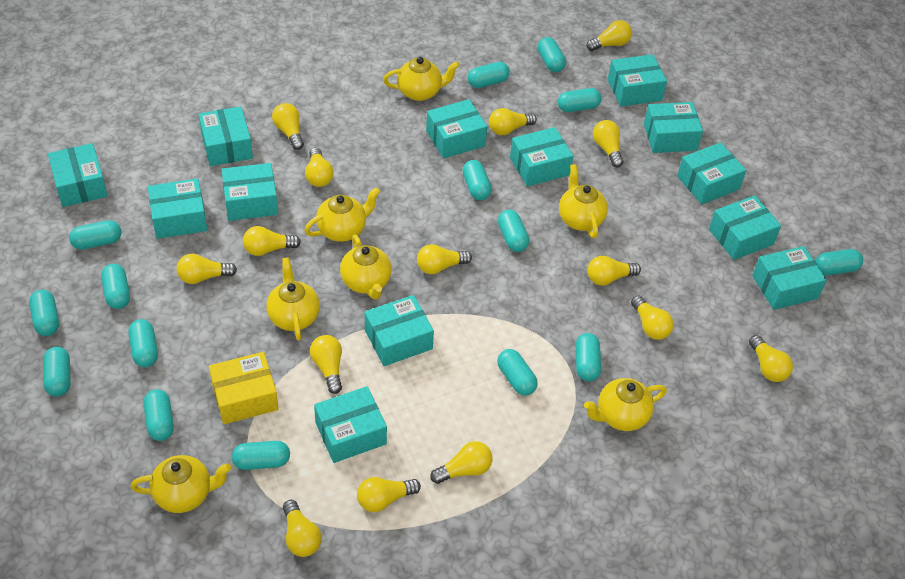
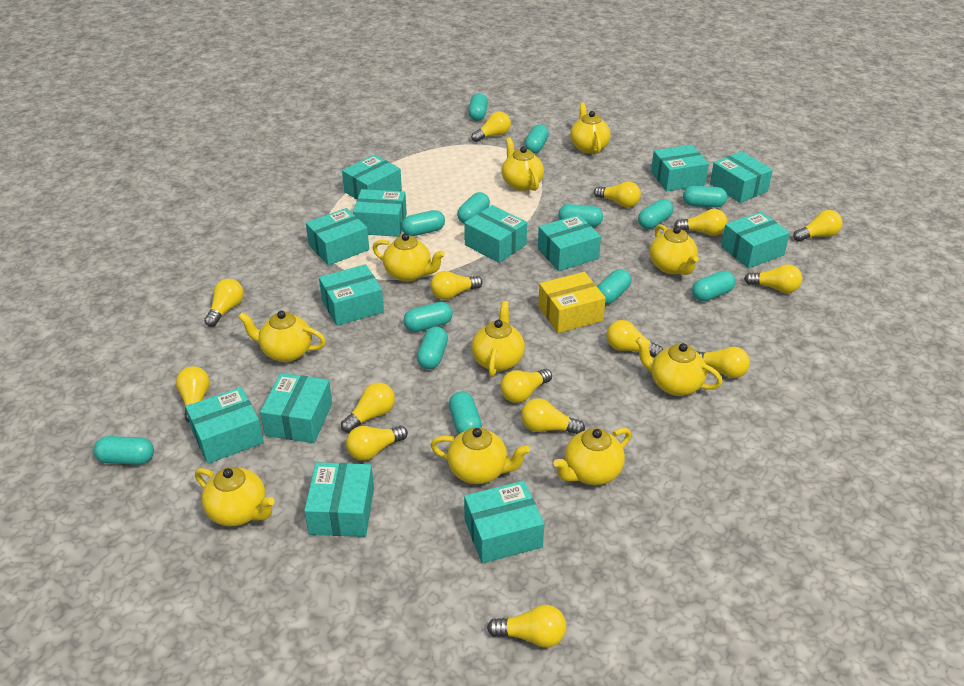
turquoise capsule: [29,290,59,336] [43,346,71,397] [69,220,121,250] [101,264,130,309] [128,319,158,367] [144,389,174,441] [232,441,290,470] [462,160,492,200] [468,62,510,88] [497,349,538,396] [498,210,529,252] [537,37,566,72] [558,88,601,112] [575,333,601,381] [815,249,863,275] = 15 -> [94,436,154,465] [401,210,445,236] [403,302,453,332] [417,327,448,369] [449,391,482,434] [457,192,490,223] [468,93,488,121] [525,124,549,153] [558,204,603,227] [597,269,632,304] [638,199,674,229] [683,186,727,207] [692,271,735,302] = 13
yellow teapot: [131,455,231,513] [266,257,320,341] [305,187,380,242] [340,235,392,300] [383,57,460,101] [559,164,608,238] [584,378,667,431] = 7 -> [195,467,275,526] [238,311,326,362] [373,233,445,282] [431,427,530,484] [471,301,525,377] [502,137,544,191] [553,428,631,485] [570,102,611,154] [636,337,723,396] [650,224,699,275] = 10

